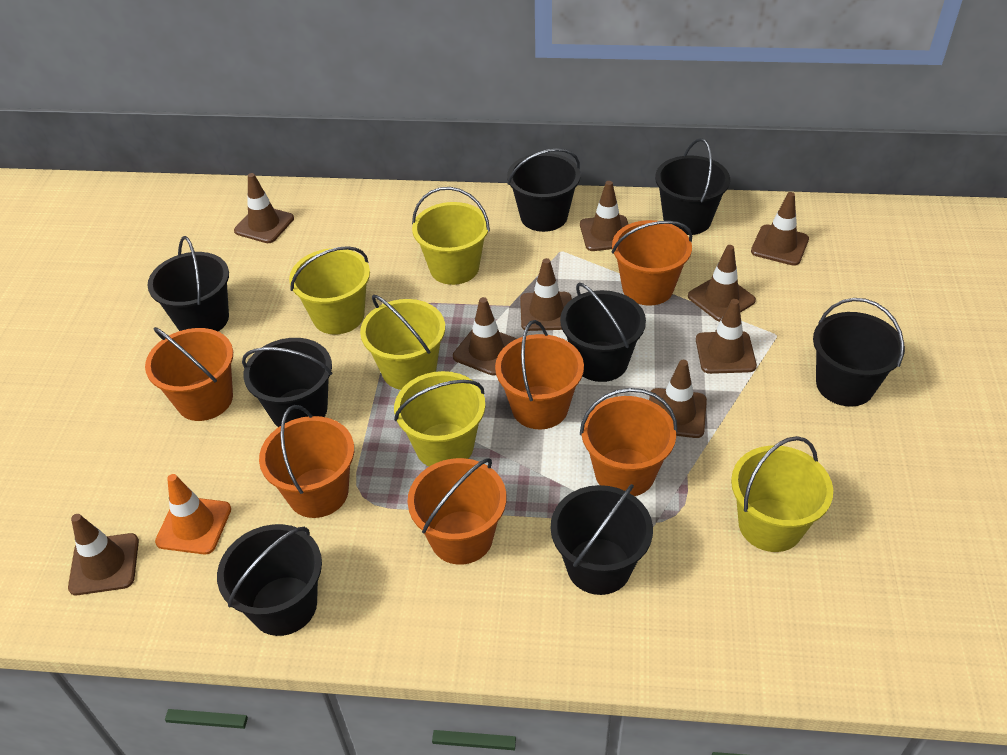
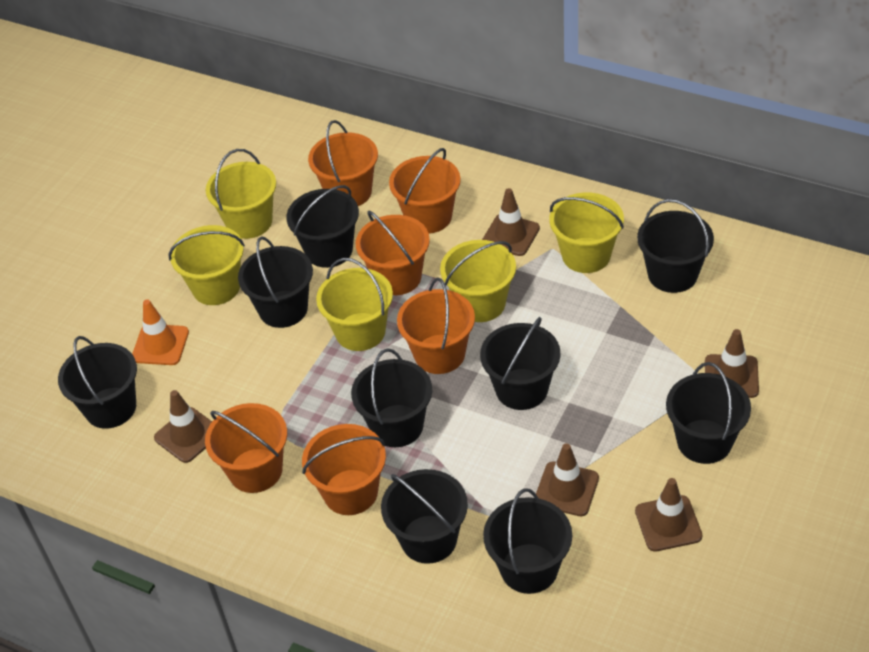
black bucket: [147,236,229,331] [217,524,322,636] [242,338,332,427] [507,148,581,232] [551,484,653,595] [560,283,646,382] [655,138,730,235] [813,298,905,407] = 8 -> [58,336,137,429] [238,236,313,328] [287,185,359,268] [351,348,432,447] [381,469,468,564] [480,317,561,410] [483,488,572,594] [637,199,714,293] [666,362,751,464] = 9
brown traffic cone: [68,514,139,595] [234,173,294,243] [453,297,517,376] [520,258,572,331] [580,181,628,251] [649,360,707,438] [688,245,756,322] [696,299,757,374] [751,192,809,266] = 9 -> [154,390,212,463] [482,188,540,256] [536,443,599,516] [635,478,703,552] [705,329,759,398] = 5

